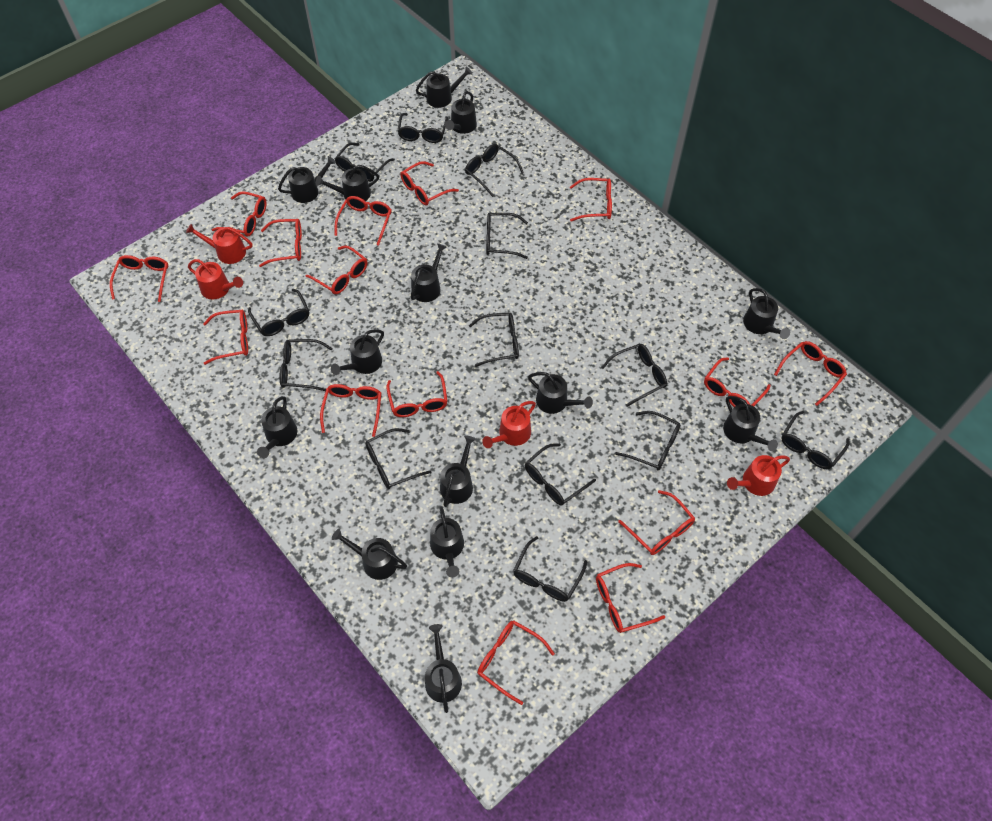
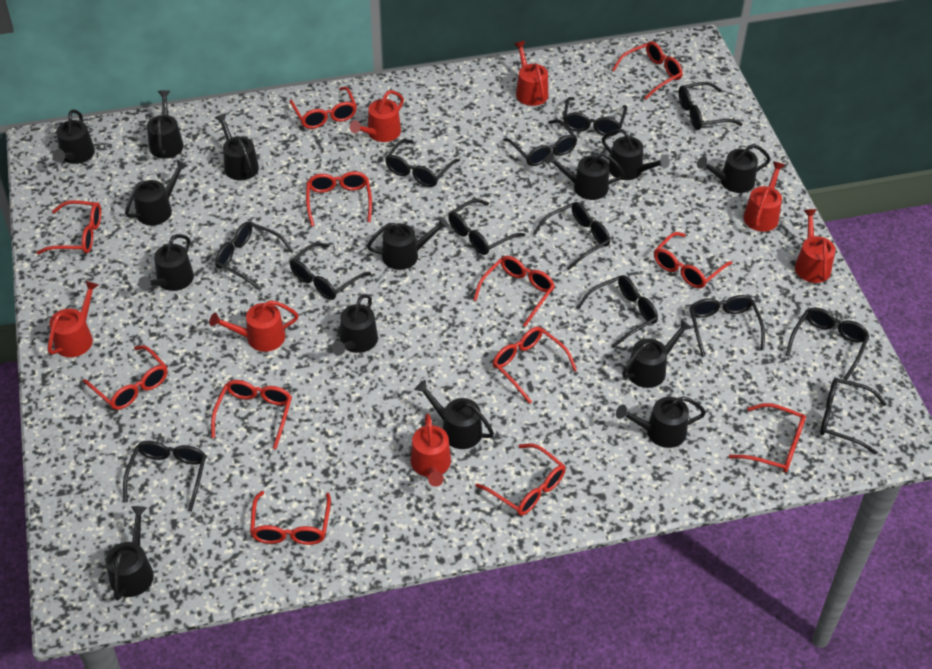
red glasses: [110,255,169,302] [203,310,248,365] [212,192,267,237] [259,219,302,267] [305,246,367,294] [320,384,381,437] [335,196,392,246] [386,371,448,417] [400,161,459,205] [477,620,555,705] [570,178,612,222] [596,563,665,633] [618,490,695,555] [704,357,771,407] [774,341,847,406] = 15 -> [36,200,101,254] [83,345,168,410] [211,380,292,449] [250,491,331,545] [289,87,357,129] [306,171,372,227] [473,256,555,327] [476,444,566,516] [493,327,577,404] [612,41,683,100] [654,232,732,289] [729,403,806,472] = 12
red watering can: [186,224,253,264] [188,259,243,300] [482,401,536,448] [727,455,790,496] = 4 -> [48,281,98,357] [209,300,299,352] [350,90,404,142] [411,413,451,487] [514,41,548,106] [743,162,785,232] [795,209,835,283] = 7

